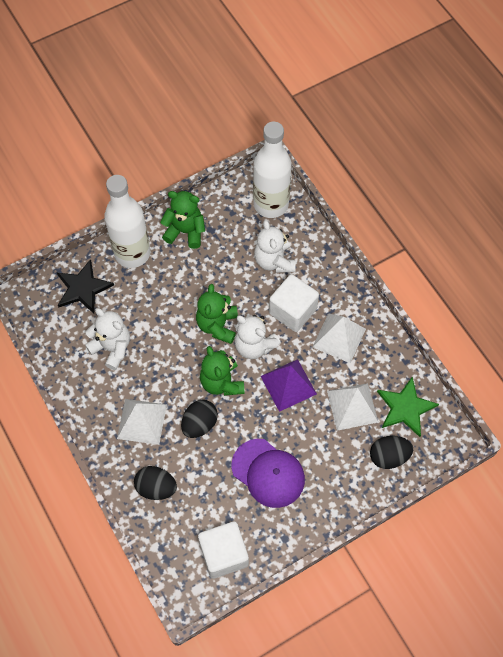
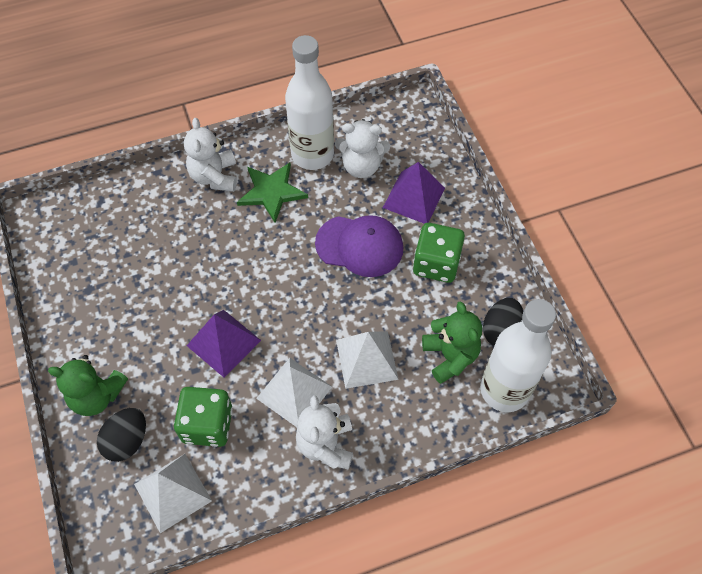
black egg: [134,466,177,500] [181,400,218,438] [370,436,413,469] = 3 -> [97,408,146,462] [483,298,523,346] = 2
black star: [56,259,114,314] = 1 -> none = 0
green dice: none = 0 -> [174,387,233,447] [413,223,465,283] = 2
green teddy bear: [160,191,205,249] [196,284,238,344] [200,346,245,396] = 3 -> [48,355,128,416] [422,301,482,384] = 2
purple pyramid: [261,359,317,412] = 1 -> [187,310,261,377] [383,162,445,224] = 2
white cube: [198,522,249,579] [269,274,319,332] = 2 -> none = 0

